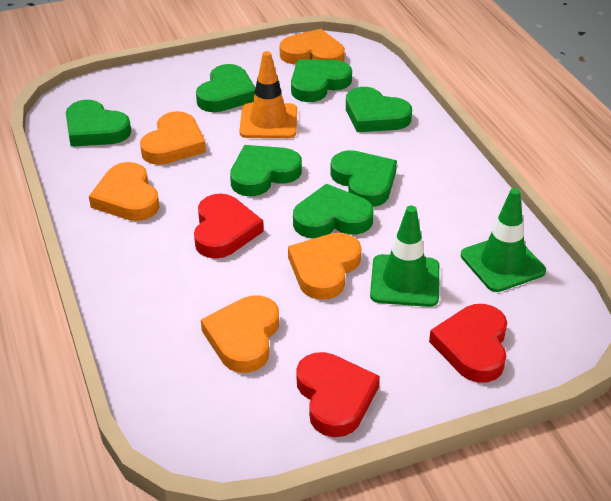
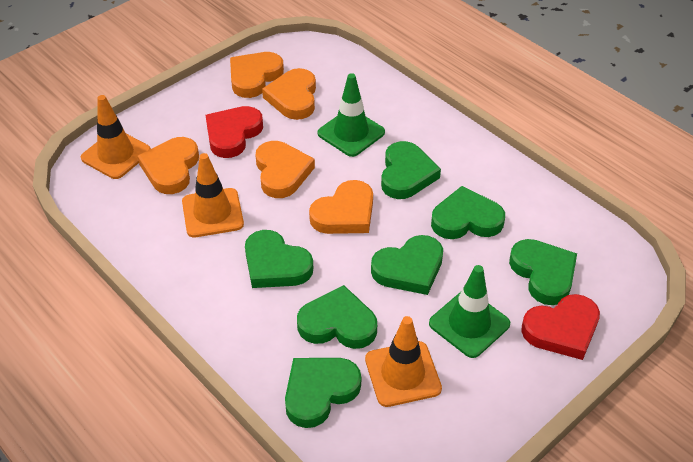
orange traffic cone: [239,51,297,138] = 1 -> [81,95,151,179] [182,153,244,237] [365,316,442,407] = 3
red heart: [194,194,264,258] [296,352,380,437] [429,304,507,383] = 3 -> [205,106,263,158] [521,294,600,360] = 2

